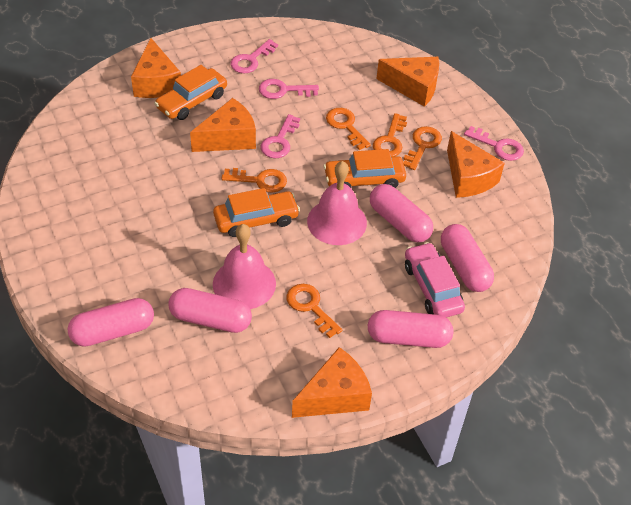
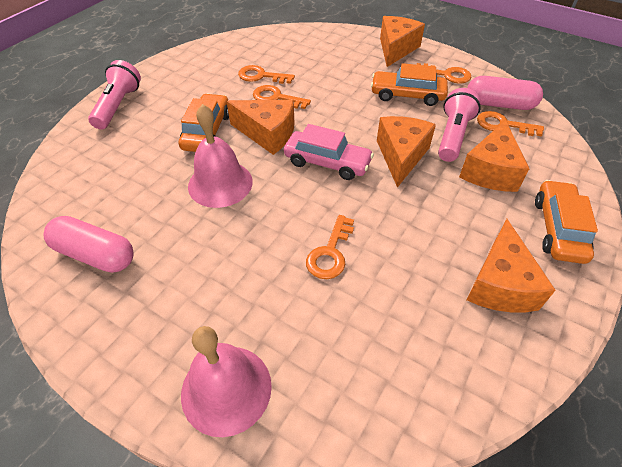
pink capsule: [67,298,154,347] [168,288,252,333] [368,310,453,348] [370,184,433,242] [441,224,494,292] = 5 -> [43,216,134,273] [467,76,543,110] = 2
pink flashlight: none = 0 -> [88,60,141,129] [438,88,481,162] = 2
pink key: [230,39,278,73] [259,79,319,99] [261,114,300,158] [464,126,524,161] = 4 -> none = 0

